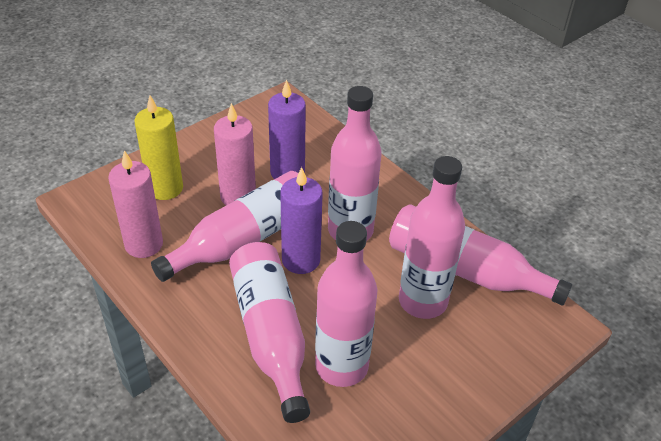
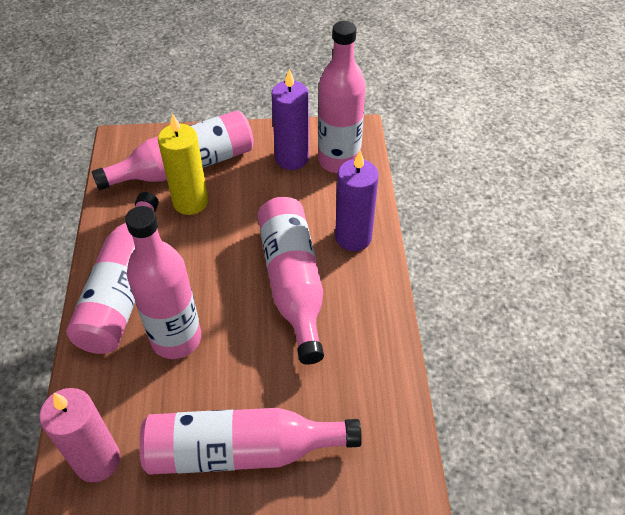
pink candle: [108,150,163,258] [214,103,256,205] = 2 -> [39,388,120,482] = 1

